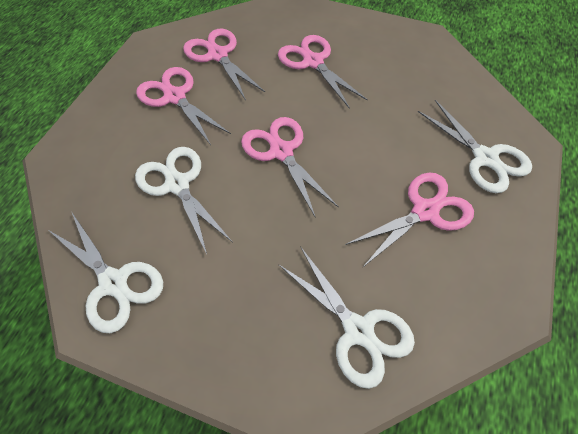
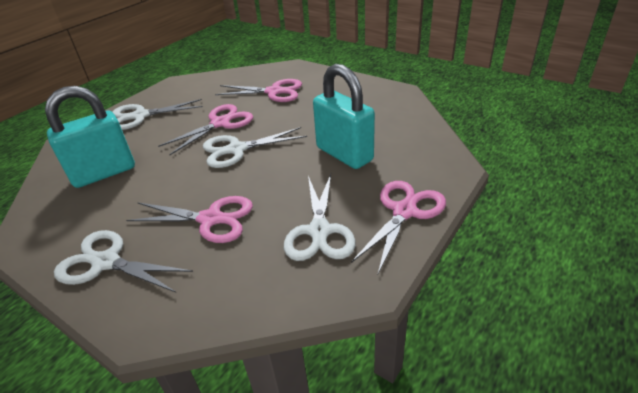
pink scissors: [136,67,231,145] [183,28,265,100] [241,117,339,218] [278,35,368,109] [345,173,474,268] = 5 -> [126,196,253,243] [158,104,253,155] [215,79,302,102] [351,181,446,274] = 4
turquoise padlock: none = 0 -> [45,86,135,188] [313,64,375,169] = 2

